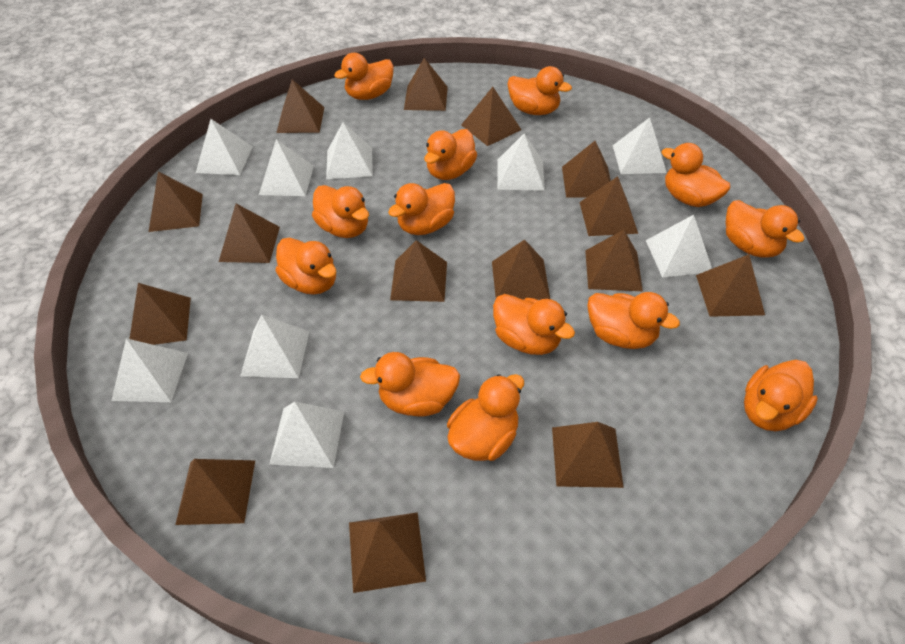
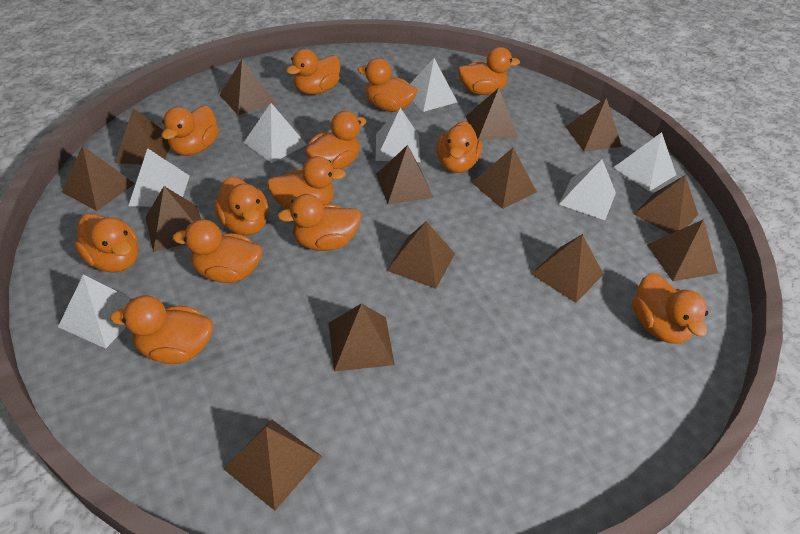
brown pyramid: [129,283,191,345] [149,172,203,232] [175,459,255,525] [219,204,280,263] [276,79,324,133] [349,512,426,593] [390,240,447,302] [404,58,448,111] [461,87,521,146] [492,239,550,300] [552,422,624,488] [562,141,611,198] [579,176,638,236] [585,230,643,291] [696,254,765,317] = 15 -> [62,145,135,211] [115,109,170,165] [145,186,201,252] [220,59,276,115] [224,420,322,511] [329,303,395,372] [376,145,434,204] [386,221,455,289] [465,88,518,141] [472,147,537,209] [531,234,604,303] [565,98,622,152] [634,175,698,234] [647,219,718,281] = 14
white pyramid: [111,338,188,402] [196,119,253,175] [240,314,309,378] [259,139,314,196] [269,402,344,468] [326,122,373,179] [497,134,545,191] [613,118,667,174] [646,215,712,278] = 9 -> [58,275,131,349] [128,148,190,207] [244,103,307,163] [375,107,420,162] [410,58,457,112] [559,159,616,220] [613,132,676,191] = 7

